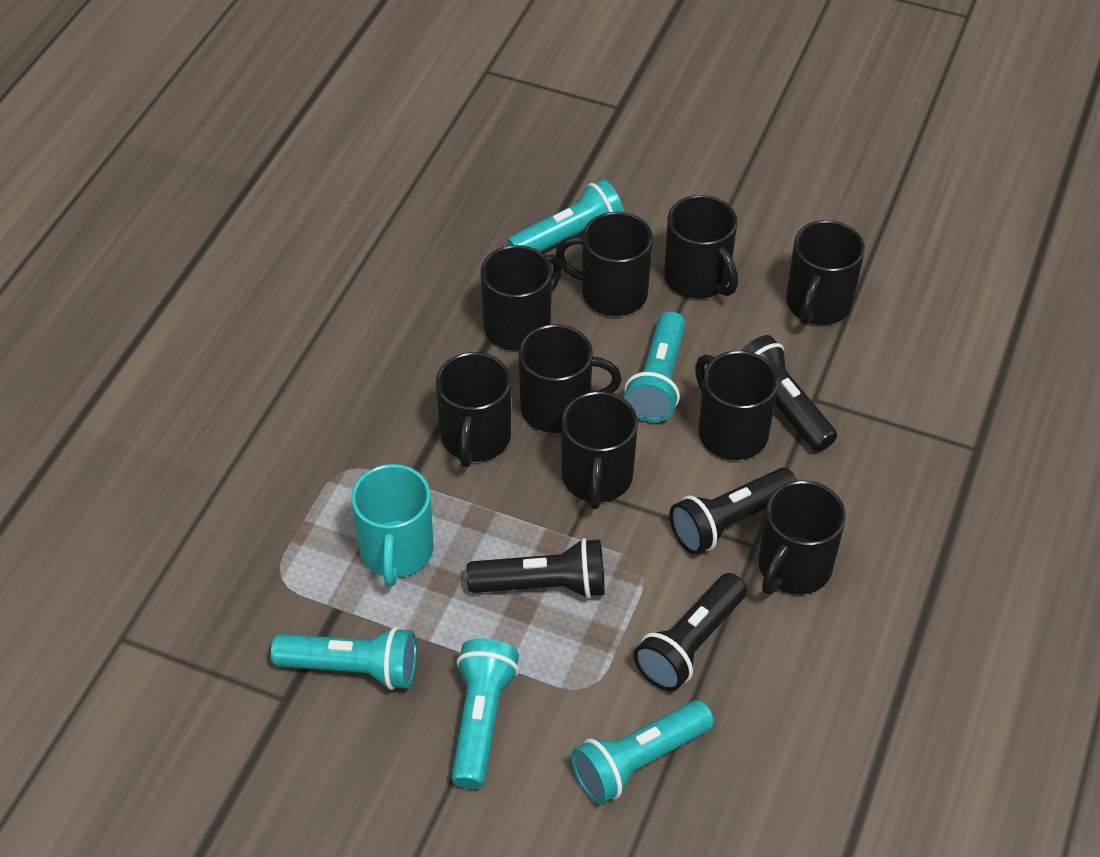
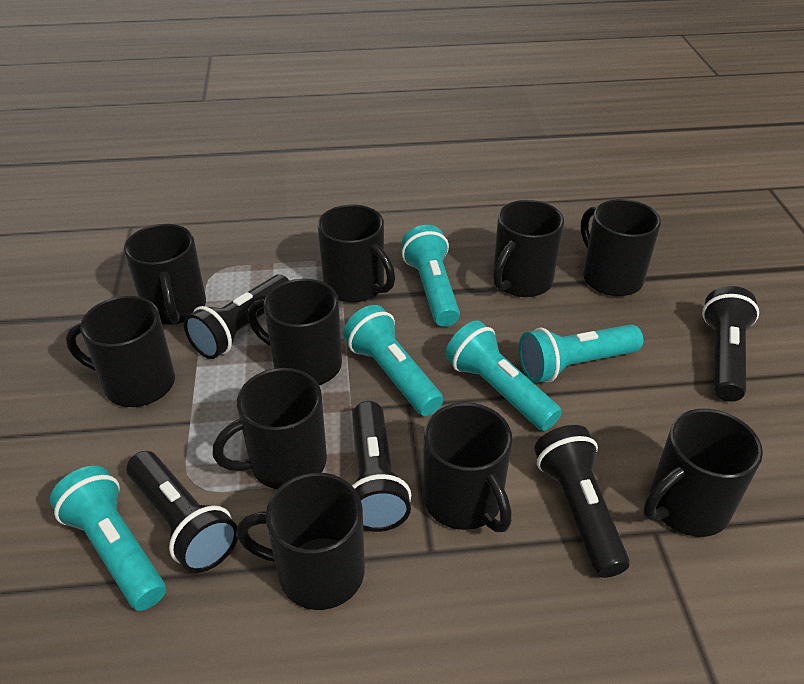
black flashlight: [467,538,605,599] [634,573,747,691] [669,468,797,555] [740,335,837,452] = 4 -> [127,451,238,573] [184,275,289,359] [352,401,411,532] [534,425,630,578] [702,286,759,402] = 5
black mug: [436,352,511,467] [481,245,562,351] [519,324,621,433] [556,212,653,316] [561,391,638,509] [664,195,738,299] [695,351,779,460] [759,480,846,595] [786,220,865,325] = 9 -> [66,296,175,407] [124,224,206,325] [212,368,327,489] [236,473,365,610] [248,279,342,385] [318,205,395,303] [423,403,512,532] [493,200,564,297] [581,199,661,296] [643,409,763,537] = 10
turquoise mug: [351,464,434,586] = 1 -> none = 0

